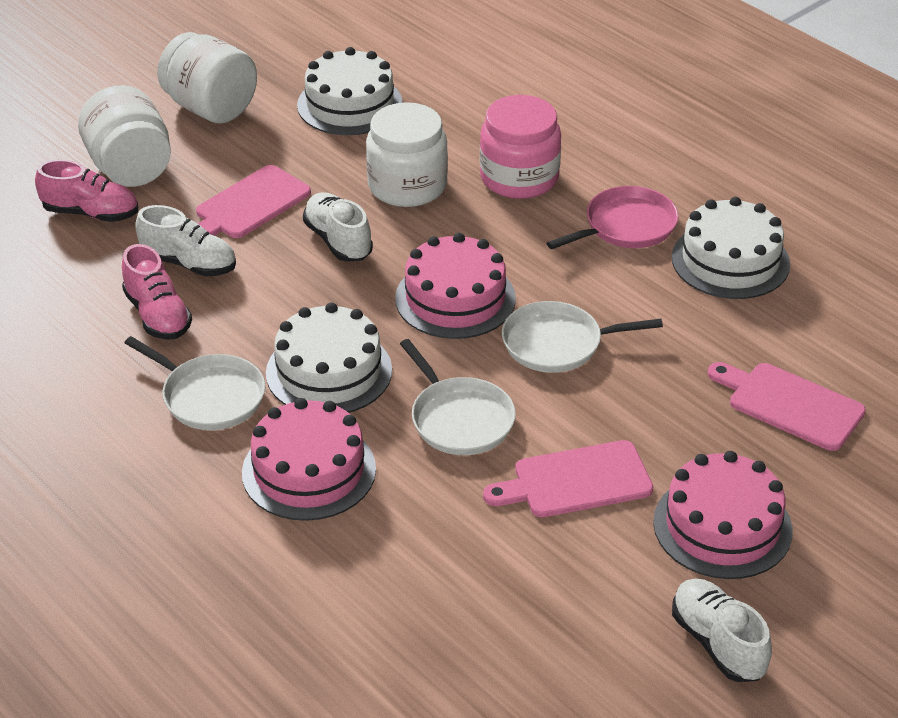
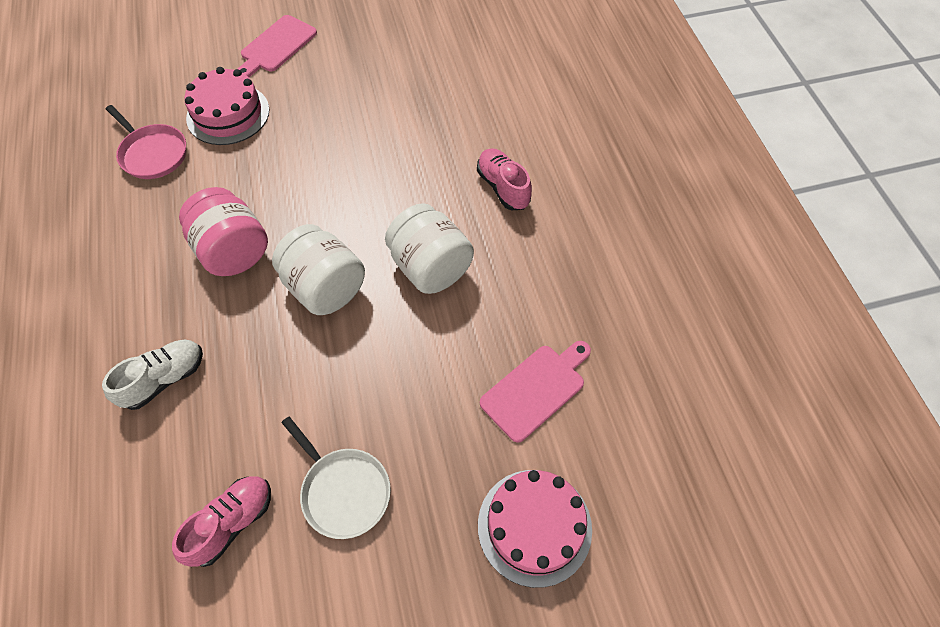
pink cake: [242,398,376,521] [395,233,516,339] [653,451,793,579] = 3 -> [184,67,270,145] [478,470,592,588] = 2
pink cutting board: [196,165,311,238] [483,440,653,517] [708,362,866,451] = 3 -> [238,15,317,77] [480,341,591,443] = 2
white cake: [266,303,392,413] [297,47,403,135] [672,197,790,299] = 3 -> none = 0
white jar: [78,85,171,187] [157,32,257,123] [366,102,448,207] = 3 -> [272,224,365,315] [385,203,474,294] = 2
white pan: [124,336,265,430] [400,339,516,455] [502,301,663,373] = 3 -> [281,416,391,539] = 1
white shoe: [135,205,236,277] [303,192,373,262] [672,579,772,682] = 3 -> [102,339,203,410] = 1

